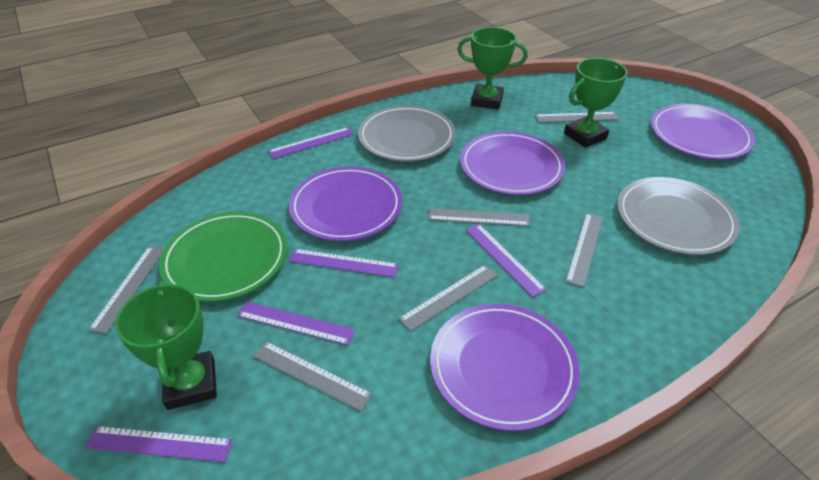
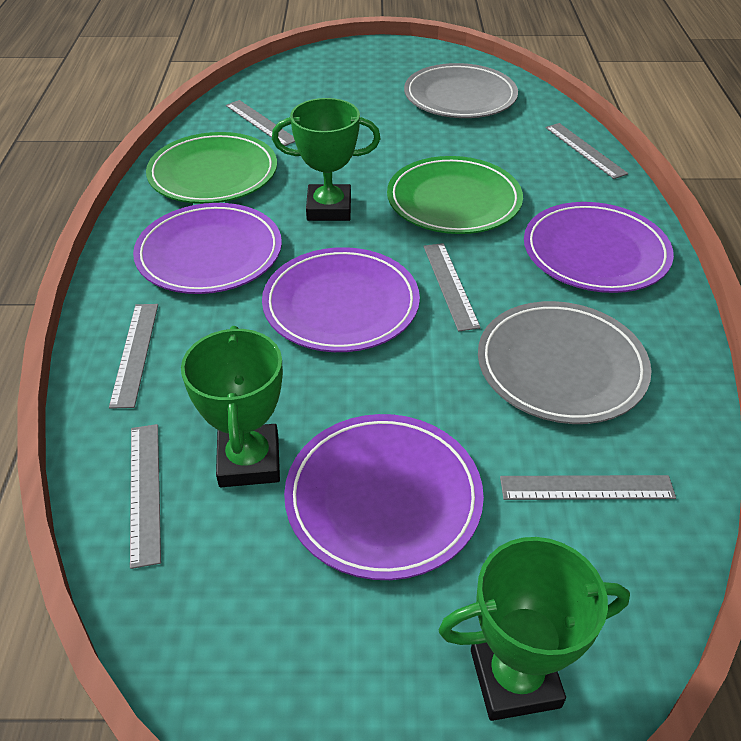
green plate: [159,212,287,302] = 1 -> [146,132,277,204] [387,156,523,234] = 2
purple ruler: [85,426,233,462] [237,301,355,345] [268,127,354,159] [289,249,399,277] [466,224,547,298] = 5 -> none = 0

